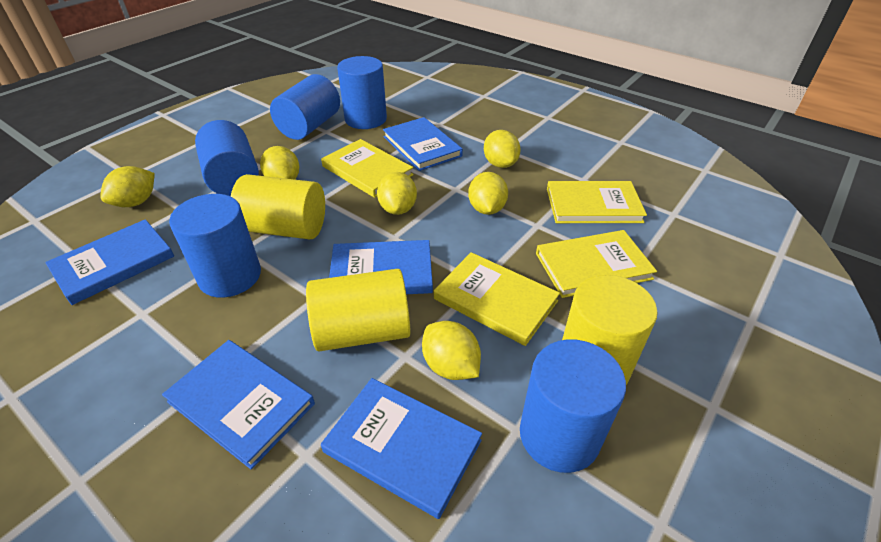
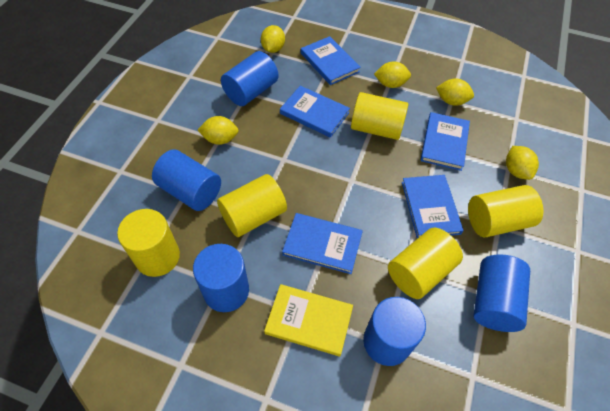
yellow book: [321,139,414,198] [434,252,560,346] [536,230,657,298] [547,181,647,223] = 4 -> [264,284,353,357] = 1
yellow cylinder: [231,174,325,239] [306,269,411,351] [562,275,658,385] = 3 -> [117,209,180,277] [217,174,287,237] [351,92,408,140] [388,228,463,299] [468,185,543,237] = 5
yellow lemon: [100,166,155,207] [260,146,300,180] [377,172,417,215] [422,321,481,380] [468,172,508,215] [484,130,521,168] = 6 -> [198,116,239,145] [261,25,285,53] [374,62,411,88] [436,79,474,106] [506,146,539,180] = 5

